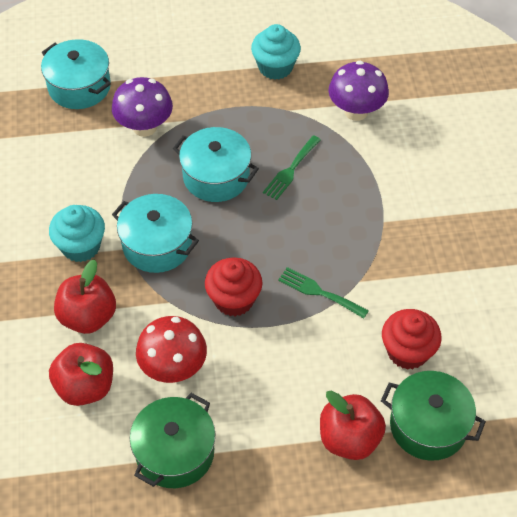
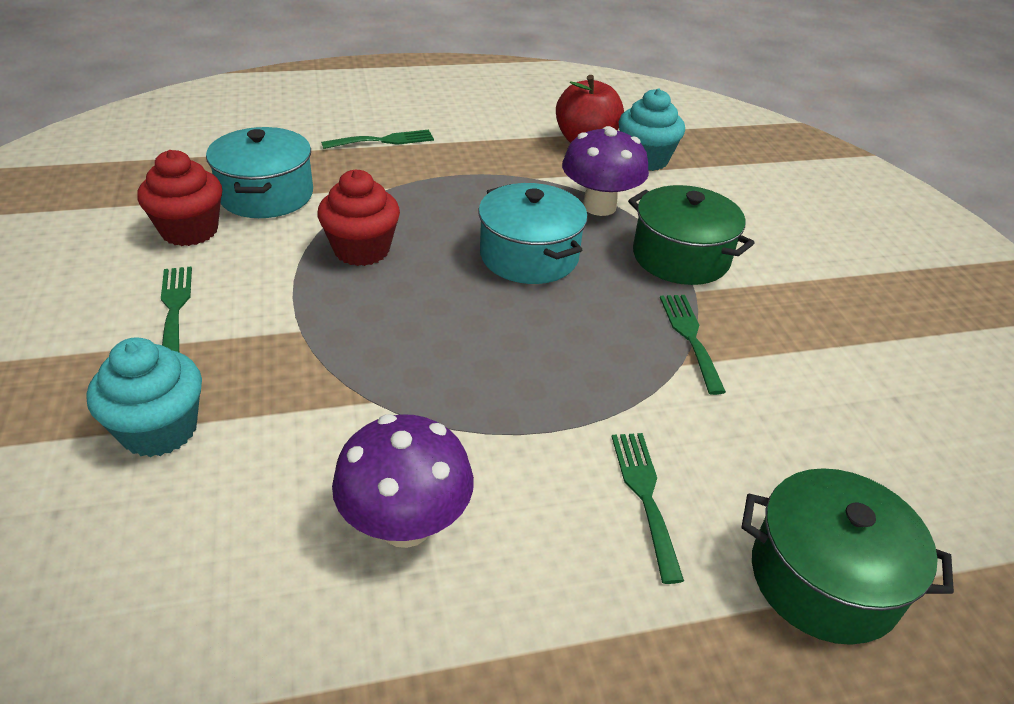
green fork: [263,135,321,200] [278,267,369,319] = 2 -> [161,267,192,352] [321,130,434,149] [612,433,684,584] [660,295,726,395] = 4
red apple: [49,343,113,406] [54,259,116,334] [320,391,386,460] = 3 -> [556,75,624,143] = 1
red mushroom: [136,316,207,383] = 1 -> none = 0
turquoise pot: [41,39,111,109] [112,194,199,273] [173,127,259,202] = 3 -> [206,127,313,218] [478,183,588,284] = 2

